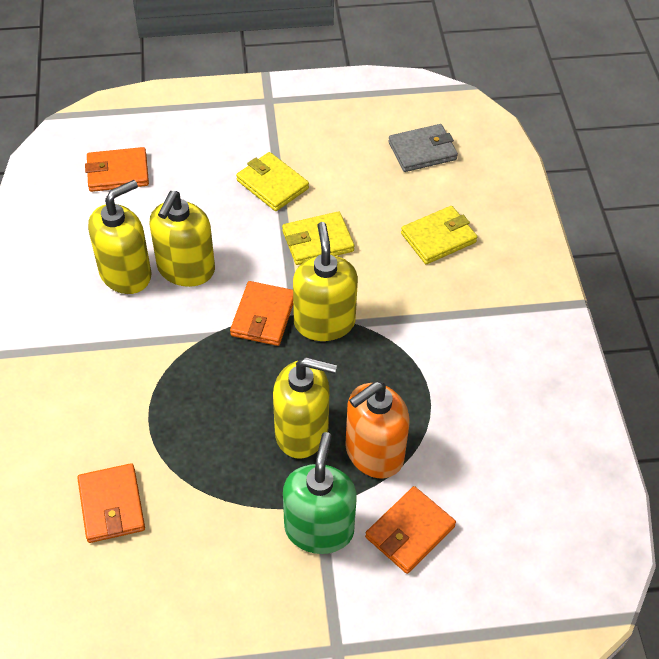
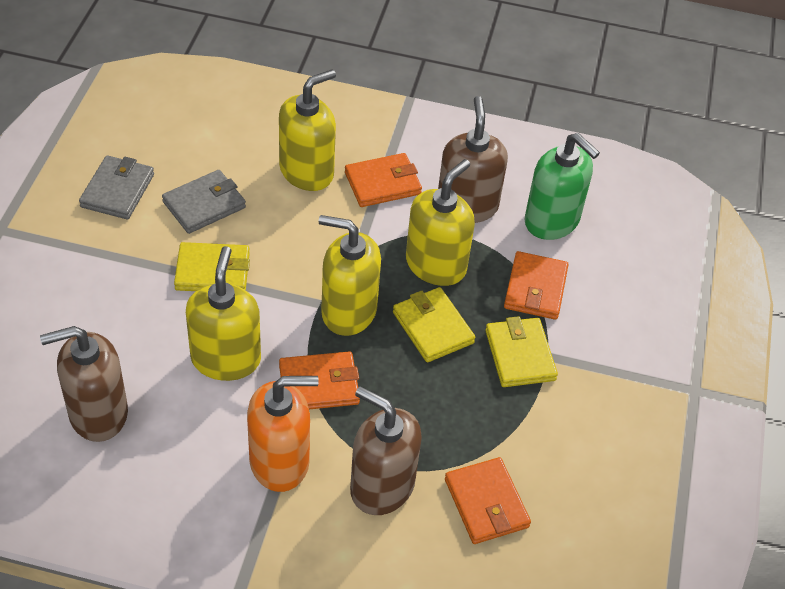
brown soap dispenser: none = 0 -> [40,326,128,442] [350,387,422,515] [438,96,508,223] = 3
grey wallet: [388,124,458,172] = 1 -> [79,155,154,219] [162,170,246,234] = 2

